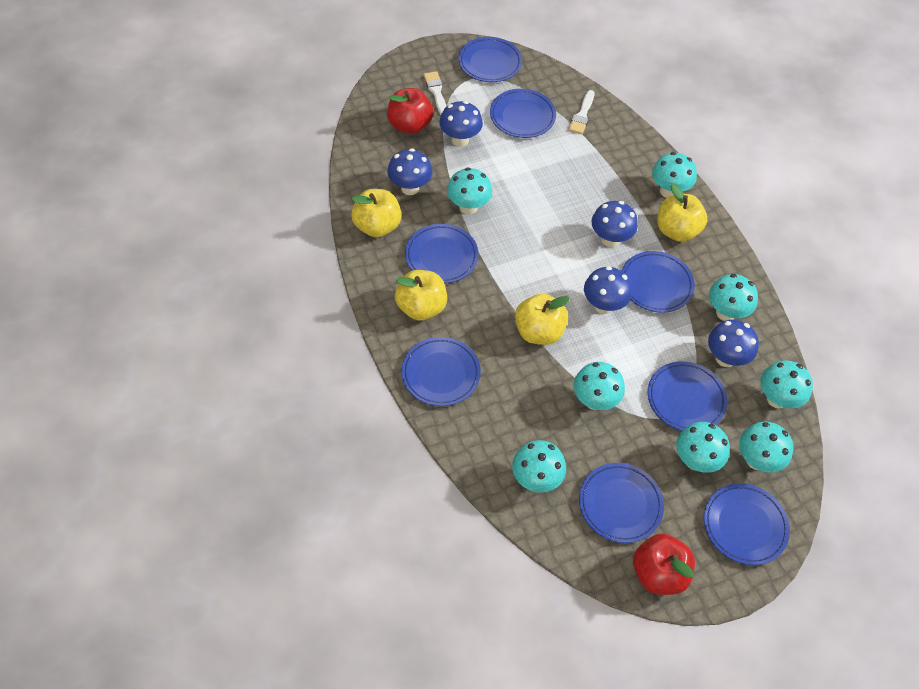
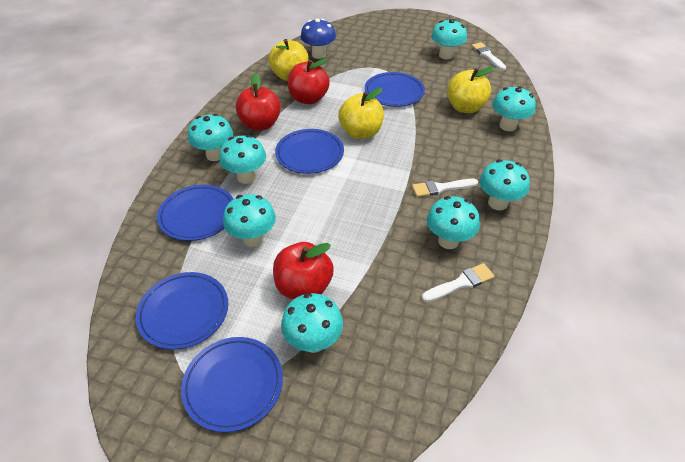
blue mushroom: [387,148,432,195] [439,101,483,147] [584,266,632,314] [592,201,638,247] [708,320,759,367] = 5 -> [301,19,336,59] = 1
blue plate: [401,337,481,406] [405,224,479,284] [458,37,522,82] [490,89,556,138] [579,463,664,543] [622,251,695,313] [648,361,727,431] [704,483,790,565] = 8 -> [136,272,228,350] [157,184,233,241] [181,337,283,432] [275,129,344,174] [364,72,425,107] = 5
red apple: [387,88,433,134] [633,534,695,595] = 2 -> [235,73,281,131] [273,242,334,299] [287,58,330,104] = 3
white brush: [424,71,447,115] [568,90,595,134] = 2 -> [412,179,478,197] [422,263,495,302] [471,42,506,70] = 3
yellow apple: [351,189,402,237] [395,270,447,321] [515,294,570,345] [657,184,707,242] = 4 -> [269,39,309,81] [338,88,384,139] [447,67,494,113] = 3

